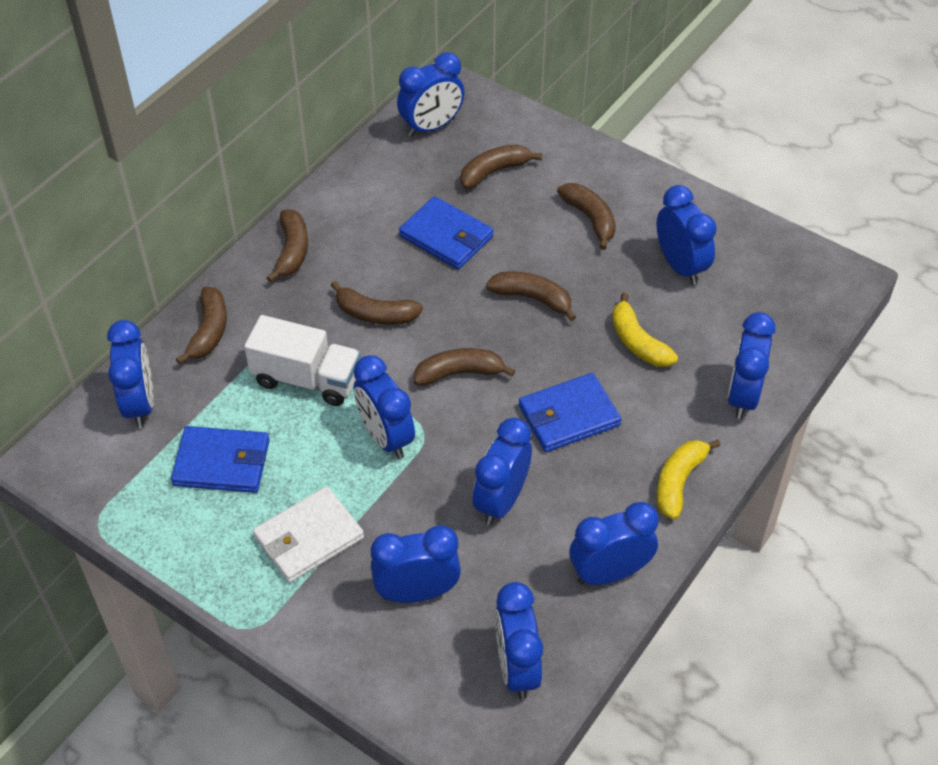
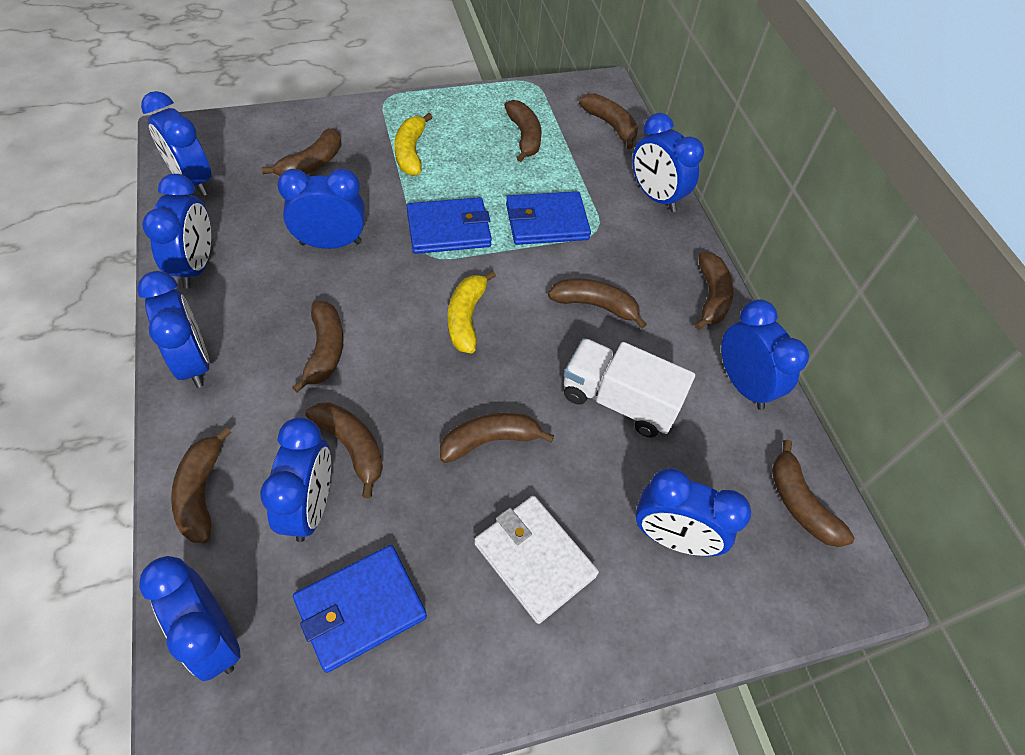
brown banana: [176,287,227,365] [266,209,308,282] [331,281,423,325] [414,348,515,385] [461,145,542,189] [486,271,576,321] [557,183,616,250] = 7 -> [171,427,232,543] [262,128,341,176] [292,301,343,393] [305,402,383,498] [440,412,554,463] [504,100,542,162] [548,279,647,329] [579,93,638,149] [695,252,733,330] [772,440,854,547] = 10

